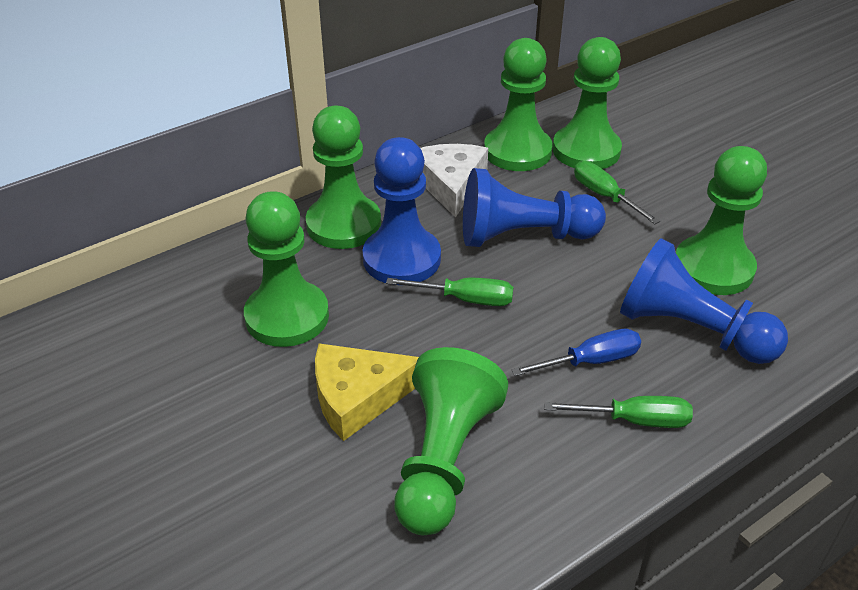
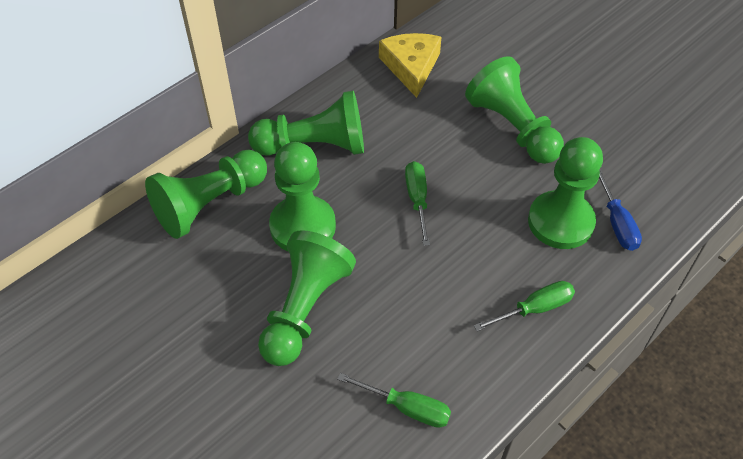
blue pawn: [363,137,441,285] [463,168,606,247] [620,238,788,364] = 3 -> none = 0
white cheese: [420,144,488,218] = 1 -> none = 0

